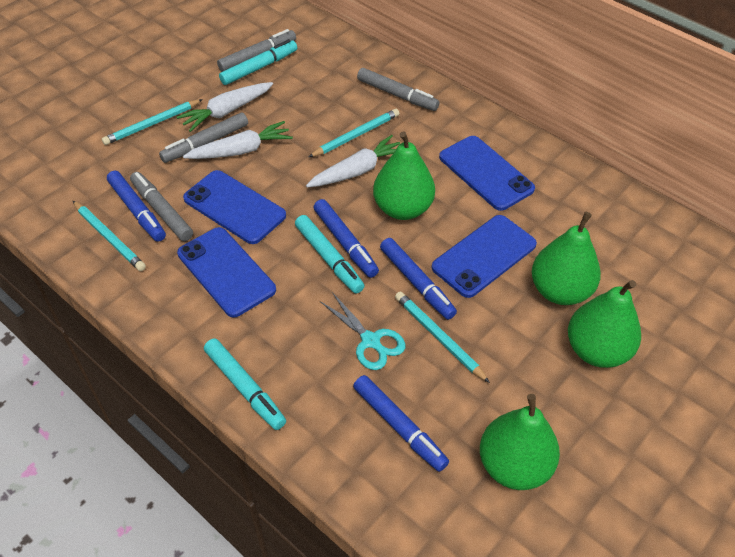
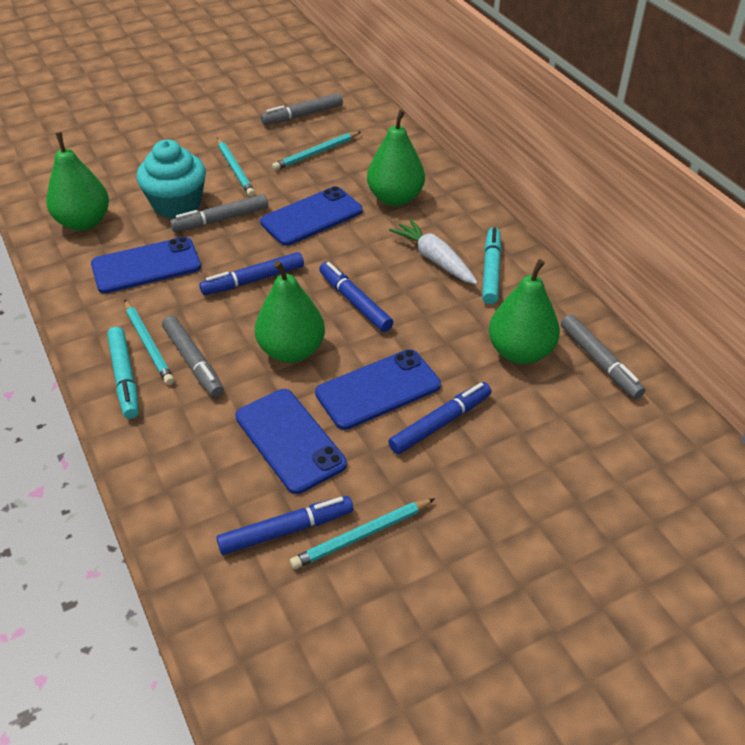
turquoise cupcake: none = 0 -> [137,140,206,219] = 1
turquoise marker: [204,338,286,430] [219,39,297,85] [295,215,364,294] = 3 -> [107,327,139,419] [482,227,502,304] = 2
turquoise scissors: [320,292,405,370] = 1 -> none = 0
white carrot: [177,82,273,132] [183,121,293,159] [306,135,400,187] = 3 -> [389,218,478,285] = 1

